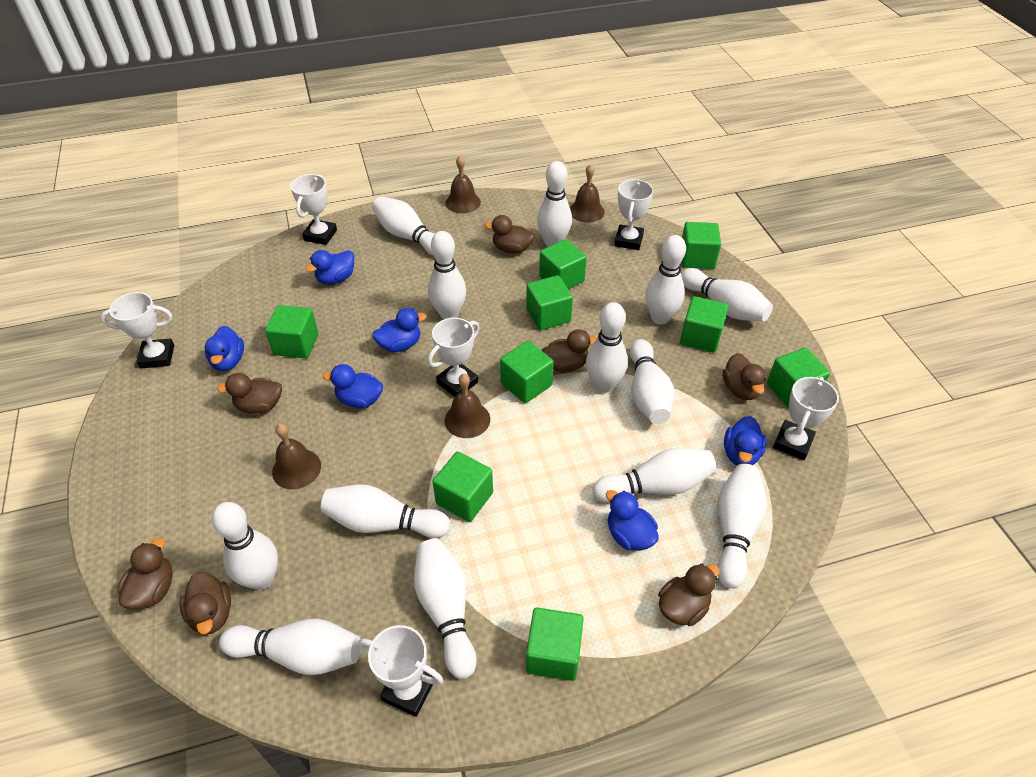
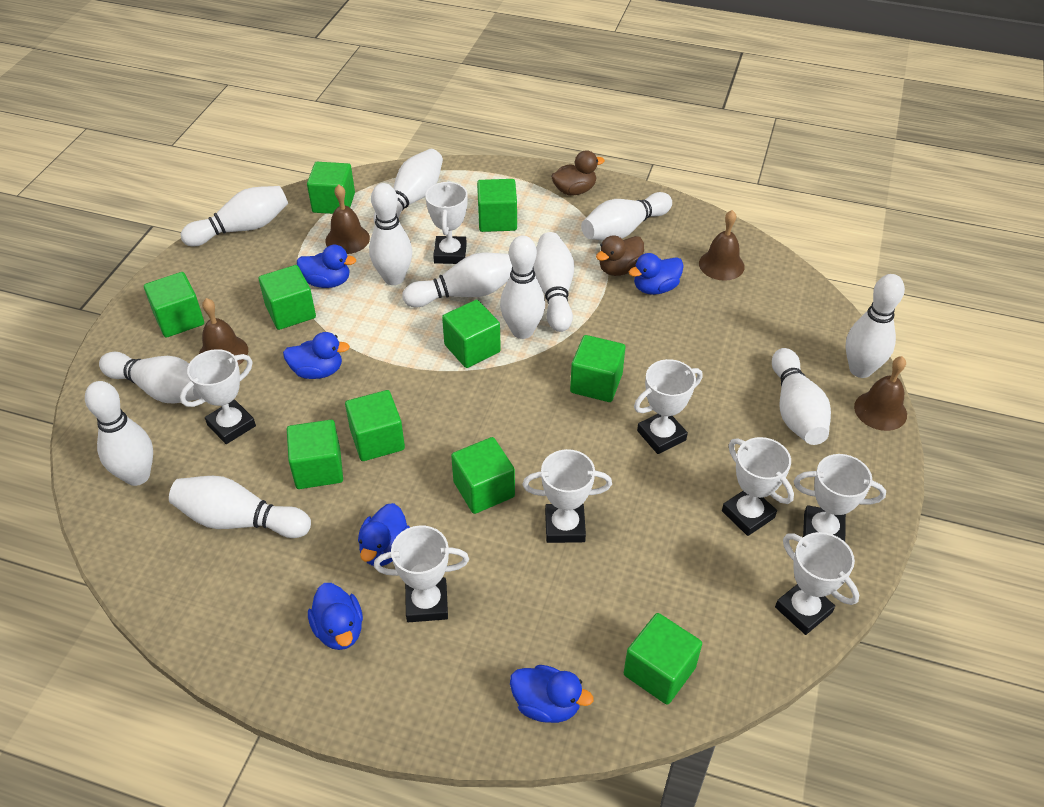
brown duck: [117,537,173,610] [180,572,231,635] [217,373,282,414] [485,215,535,254] [541,330,597,373] [658,564,720,626] [722,353,766,400] = 7 -> [551,150,605,196] [596,235,644,276] = 2
green cube: [265,305,319,358] [432,451,493,522] [500,341,554,404] [526,275,573,330] [526,608,584,681] [539,239,587,289] [680,296,728,353] [682,222,721,269] [767,348,830,408] = 9 -> [144,272,204,338] [259,265,316,330] [287,420,343,489] [307,162,355,214] [345,390,405,461] [442,300,501,368] [451,437,515,514] [477,179,517,232] [570,335,625,402] [624,613,702,705] = 10
white bowling pin: [212,502,278,590] [219,619,361,675] [321,484,450,538] [372,196,435,256] [414,539,477,679] [428,231,466,319] [537,161,572,247] [586,302,628,393] [593,448,716,503] [630,339,674,424] [645,235,686,325] [681,268,773,321] [717,464,767,589] = 13 -> [85,381,153,486] [99,352,201,403] [169,476,311,538] [181,186,288,246] [369,183,413,285] [374,149,443,223] [402,253,512,307] [500,235,545,339] [533,232,574,332] [581,192,672,241] [772,348,831,445] [846,274,905,378] = 12
white trophy: [101,292,174,368] [290,174,337,245] [358,625,443,717] [428,318,480,397] [614,179,654,250] [773,377,839,460] = 6 -> [180,349,256,444] [374,526,469,622] [425,181,468,264] [523,449,612,543] [634,359,702,454] [722,437,794,536] [775,532,859,635] [794,454,886,542] = 8

